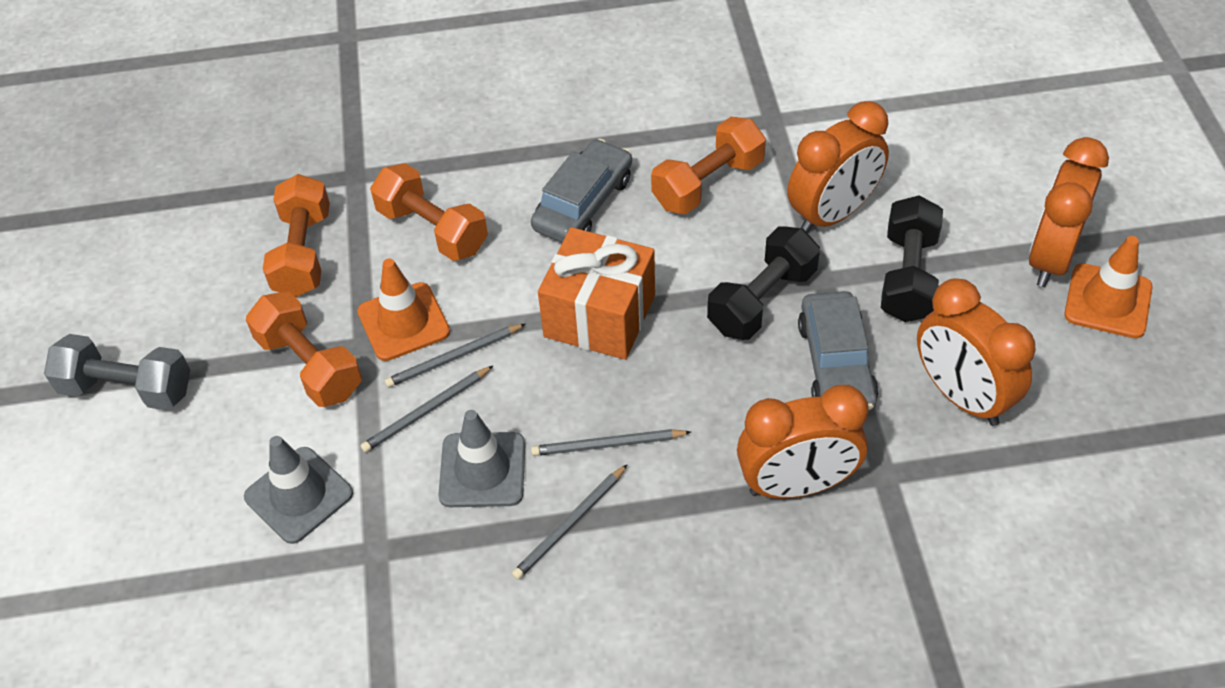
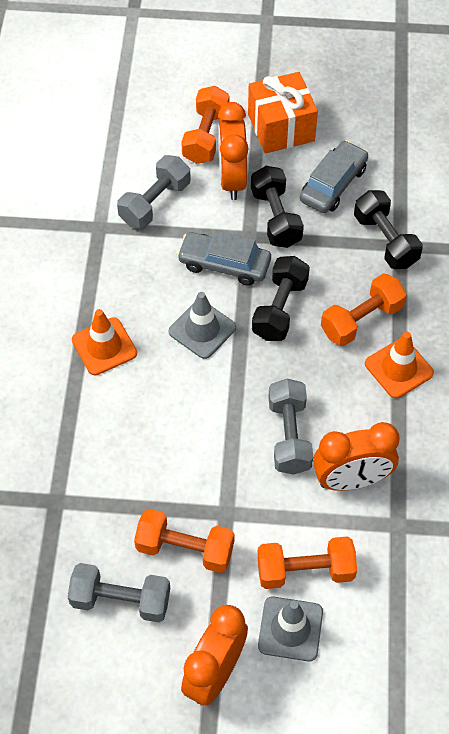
black dumbbell: [707,226,820,340] [881,195,943,322] = 2 -> [251,166,304,248] [252,256,310,341] [354,190,423,269] = 3
grey dumbbell: [44,334,190,410] = 1 -> [68,563,170,622] [117,155,191,229] [268,379,313,475] = 3
grey pencil: [360,366,493,452] [384,324,525,388] [512,464,628,580] [531,429,691,456] = 4 -> none = 0
orange clock: [737,385,868,499] [787,101,889,233] [917,278,1035,426] [1029,137,1109,287] = 4 -> [181,605,248,706] [218,102,249,200] [313,422,400,491] = 3

